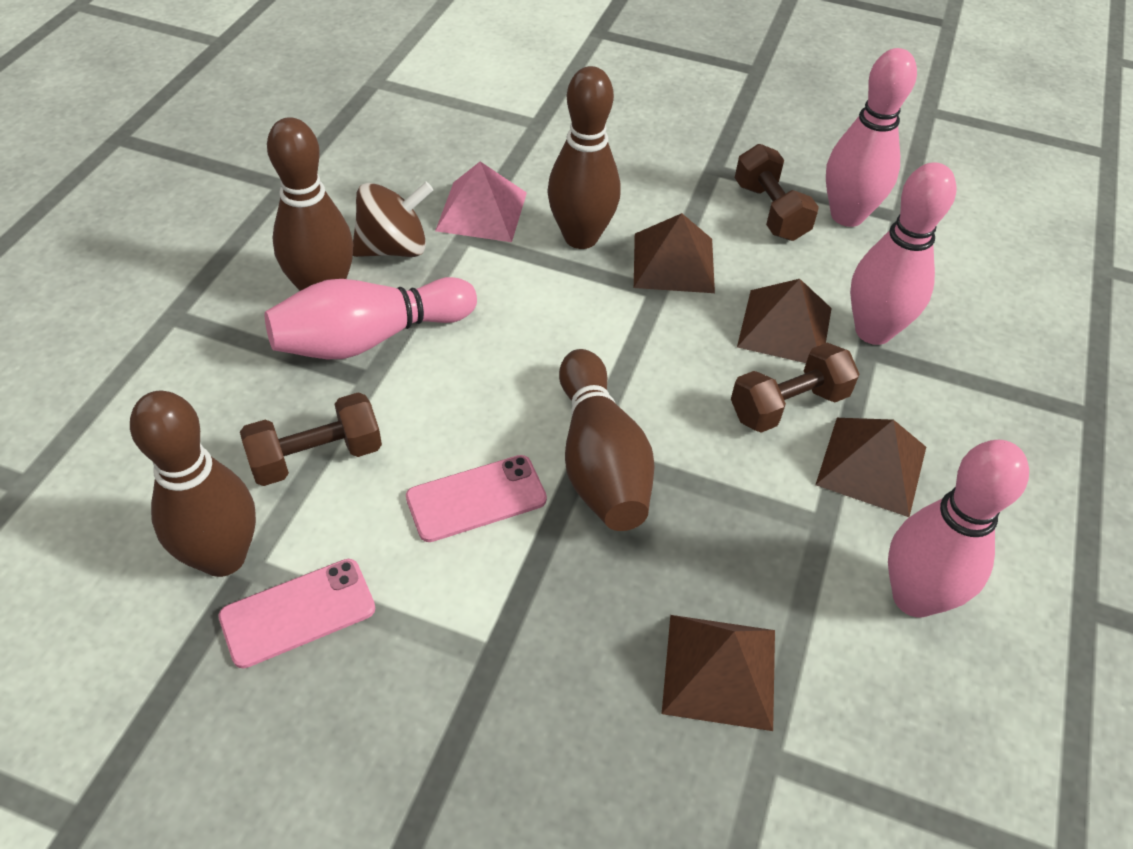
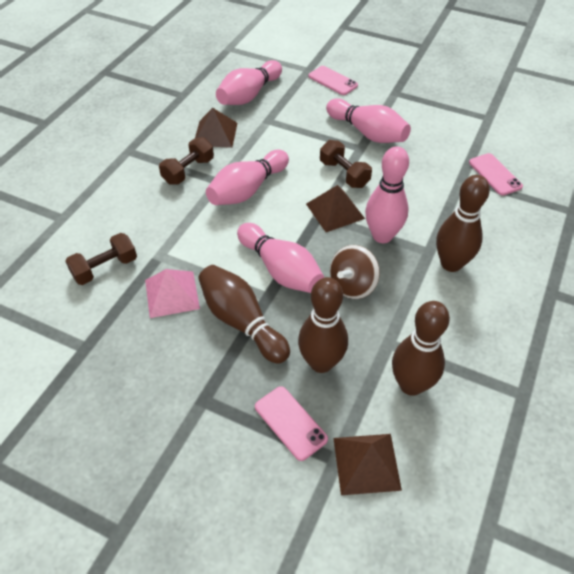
brown pyramid: [634,213,715,293] [662,615,775,731] [737,279,832,363] [816,418,926,517] = 4 -> [195,108,237,148] [306,185,365,232] [333,434,402,495] = 3
pink bowling pin: [265,277,477,359] [826,48,917,227] [850,162,956,345] [888,440,1029,618] = 4 -> [206,150,289,205] [216,60,282,105] [237,223,324,293] [326,98,411,143] [365,146,409,243] = 5
pink phone: [218,559,376,669] [406,455,547,542] = 2 -> [255,386,328,461] [308,66,358,95] [469,153,523,196] = 3

